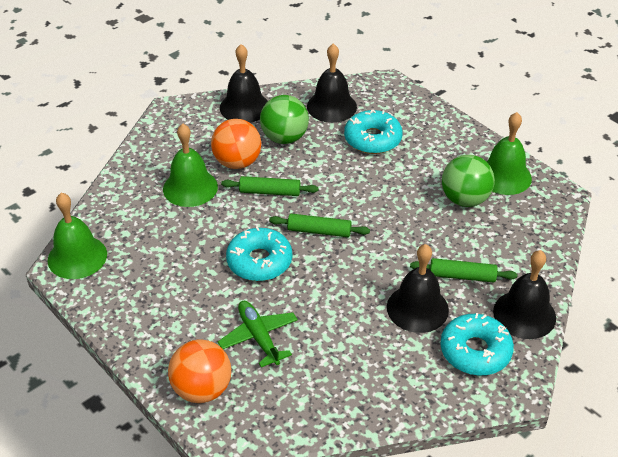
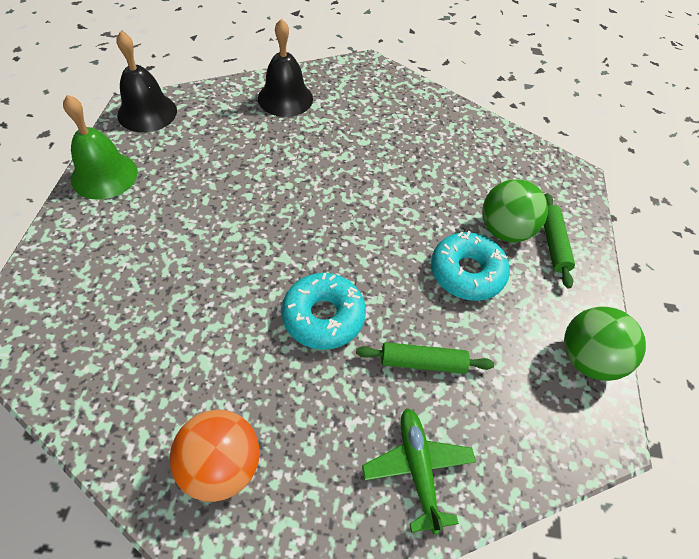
black bell: [220,44,268,123] [307,44,357,123] [387,244,449,333] [493,250,556,339] = 4 -> [116,31,177,132] [258,18,313,117] = 2
green bell: [48,192,107,279] [163,124,218,207] [486,112,532,195] = 3 -> [63,95,138,200] = 1
green rolling pin: [221,176,319,196] [269,214,370,237] [410,258,517,282] = 3 -> [356,342,494,374] [544,193,575,289] = 2
orange ball: [168,340,231,403] [211,119,261,169] = 2 -> [170,410,260,502] = 1
turquoise donut: [226,226,292,281] [344,109,403,154] [441,313,514,375] = 3 -> [282,273,366,350] [431,231,510,301] = 2

